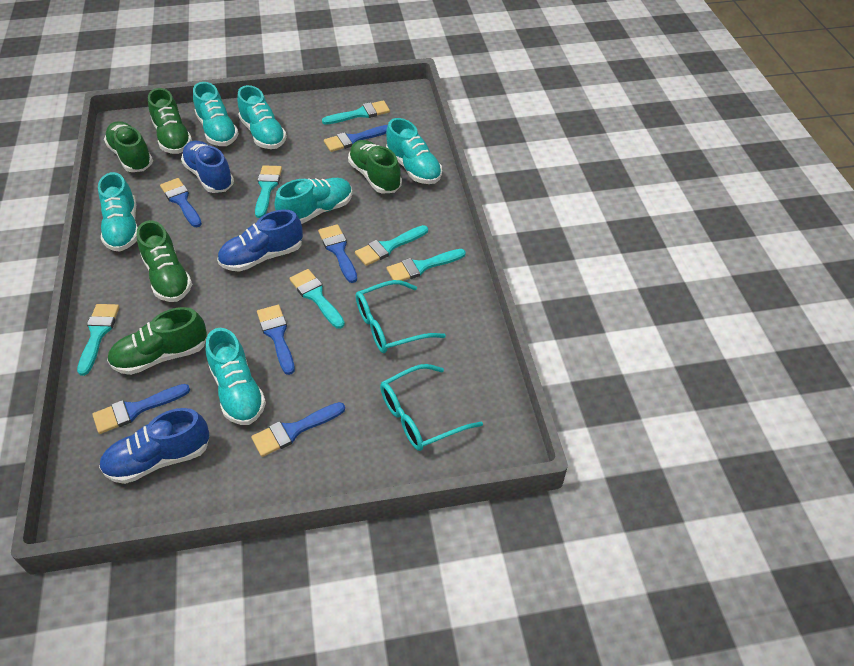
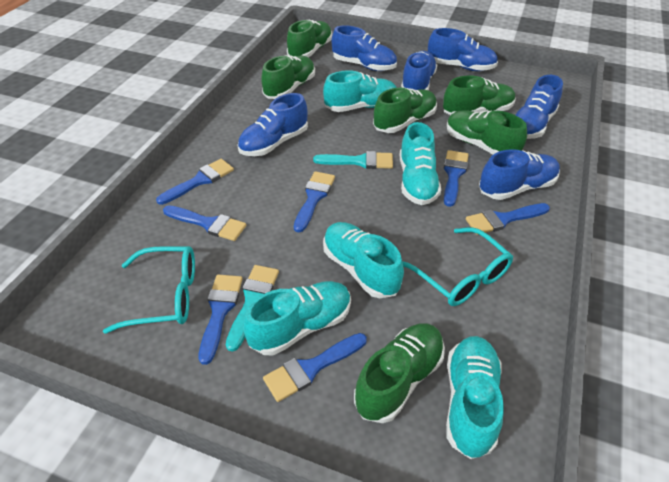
blue brush: [92,384,190,434] [160,178,202,227] [251,402,345,457] [257,305,295,375] [318,224,357,283] [324,125,388,152] = 6 -> [156,159,234,205] [163,205,246,241] [198,275,243,365] [263,333,367,402] [294,171,335,232] [444,150,469,207] [466,203,550,235] = 7
blue shoe: [99,408,209,484] [181,141,234,193] [217,210,303,272] = 3 -> [237,93,308,156] [332,25,397,71] [401,51,437,90] [428,28,498,71] [479,149,560,200] [516,75,563,139] = 6
green shoe: [104,121,153,172] [107,307,207,375] [137,220,192,302] [148,88,192,154] [348,140,402,194] = 5 -> [261,55,315,99] [287,20,332,57] [354,323,445,423] [373,88,437,133] [443,76,516,115] [447,110,527,154] = 6
turquoise brush: [77,304,119,376] [255,165,282,218] [289,269,345,329] [322,100,390,125] [355,225,428,266] [387,249,466,281] = 6 -> [226,265,279,352] [313,151,393,169] = 2
turquoise shoe: [98,172,138,252] [193,82,239,146] [206,328,266,425] [237,85,287,149] [275,178,353,224] [386,118,442,184] = 6 -> [243,281,351,356] [323,70,396,112] [323,222,404,298] [400,122,441,205] [446,336,504,459] = 5

